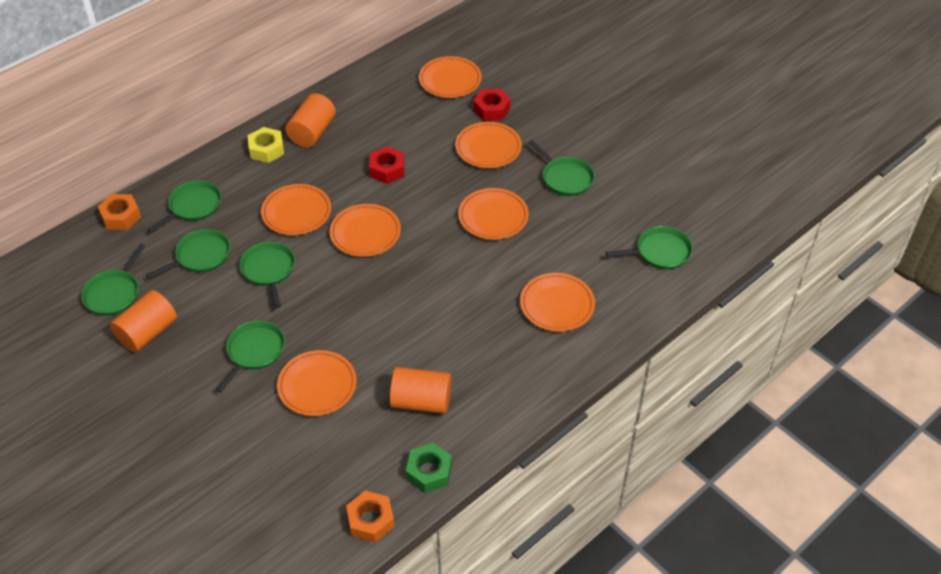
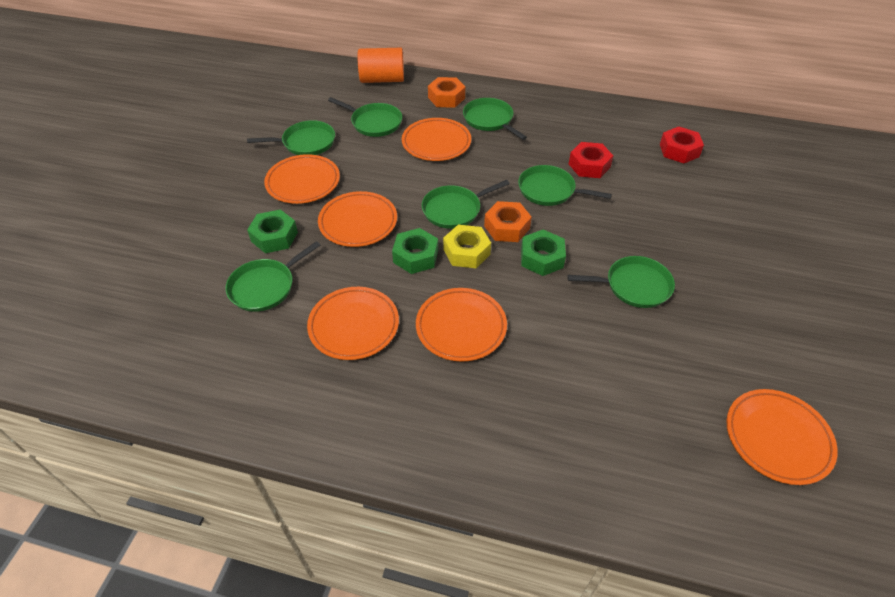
green nut: [406,443,452,493] = 1 -> [247,209,298,253] [392,228,438,274] [521,229,566,276] = 3
orange cylinder: [110,290,177,353] [286,93,336,147] [390,367,451,414] = 3 -> [358,48,404,83] = 1
orange plate: [261,184,331,235] [277,350,357,416] [330,204,401,257] [419,56,482,98] [455,122,522,168] [459,188,529,240] [520,273,595,332] = 7 -> [264,154,340,204] [307,287,399,360] [318,191,397,247] [402,118,471,161] [416,288,507,362] [726,389,838,485] = 6

